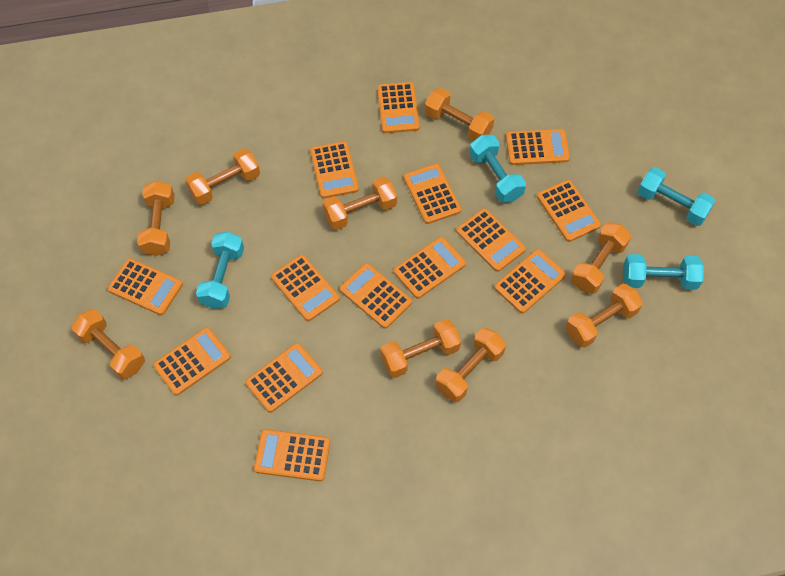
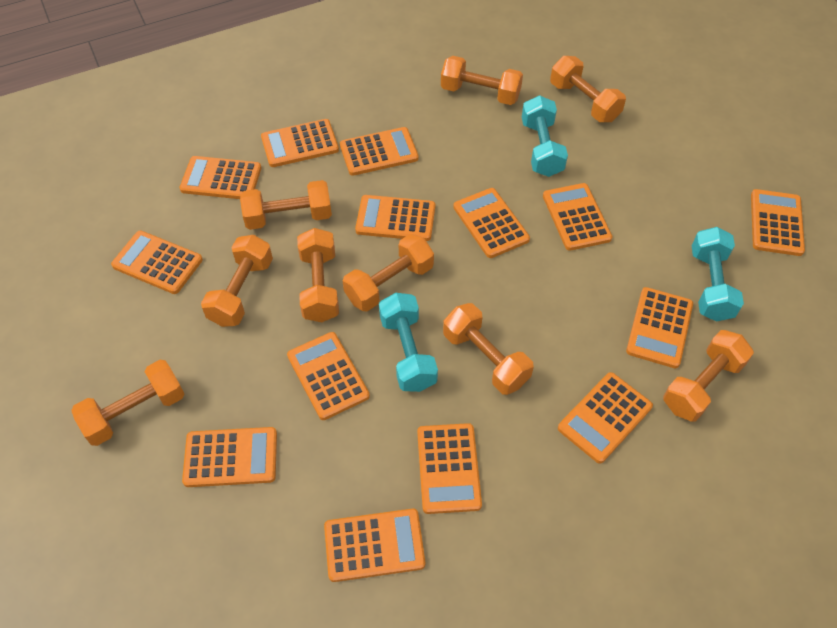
turquoise dumbbell: [196,232,244,309] [469,135,526,203] [623,254,704,290] [638,167,715,226] = 4 -> [379,293,438,392] [522,95,568,177] [692,227,744,322] = 3

